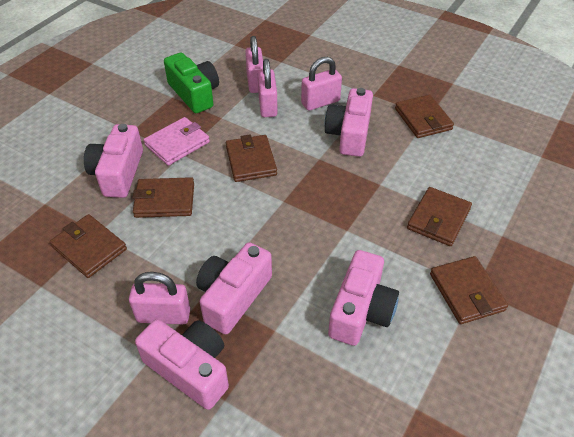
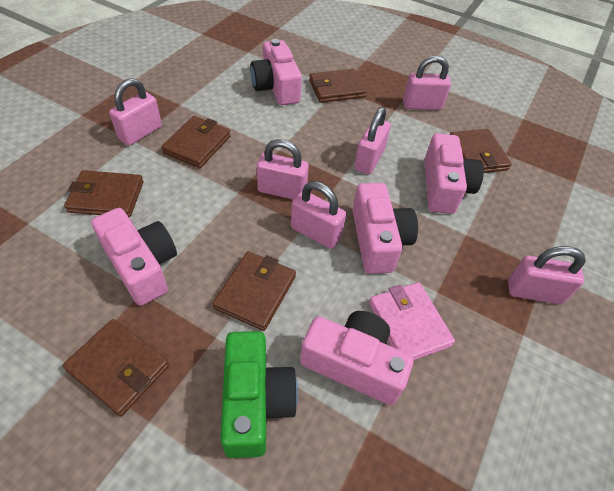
pink padlock: [129,272,190,324] [245,36,263,93] [258,59,278,117] [301,57,342,111] = 4 -> [109,78,162,146] [257,139,309,200] [291,181,346,249] [354,107,391,174] [403,56,451,110] [508,246,586,304] = 6

